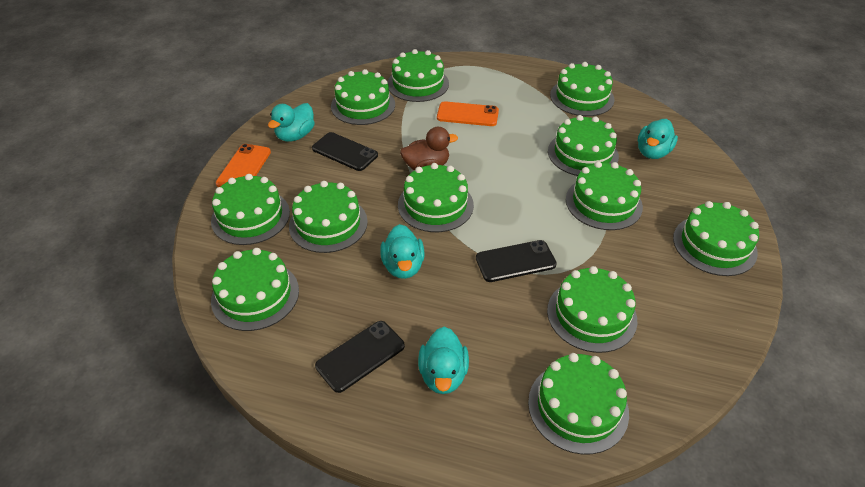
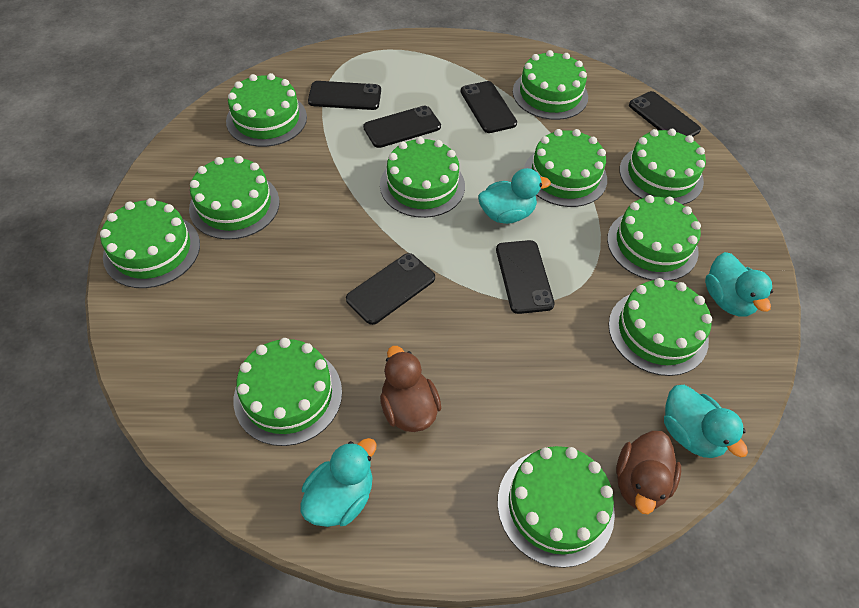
black phone: [312,132,378,171] [315,321,405,393] [476,240,557,282] = 3 -> [308,81,381,110] [346,253,435,325] [363,105,441,148] [461,81,517,133] [496,240,555,314] [629,91,701,136] = 6
brown duck: [400,127,458,170] = 1 -> [380,346,441,432] [616,431,681,514] = 2
green cake: [211,174,290,245] [211,248,299,331] [289,181,368,253] [331,69,395,125] [388,49,449,102] [398,163,474,232] [528,353,629,455] [547,266,638,353] [548,115,619,176] [550,62,614,116] [566,161,643,230] [673,201,759,276] = 12 -> [100,198,200,288] [189,156,279,240] [226,73,307,147] [234,338,342,446] [380,137,465,218] [498,446,615,568] [513,50,588,120] [524,129,607,207] [607,195,701,281] [608,278,712,376] [620,129,706,205] = 11
orange phone: [216,144,271,187] [437,101,499,126] = 2 -> none = 0

